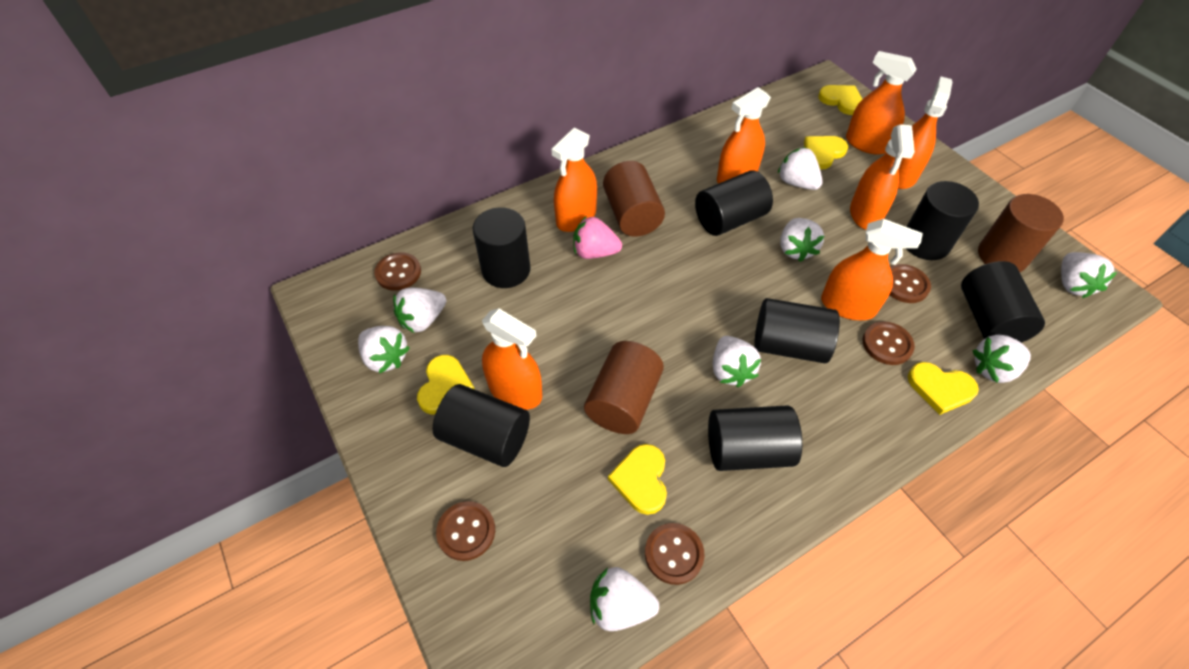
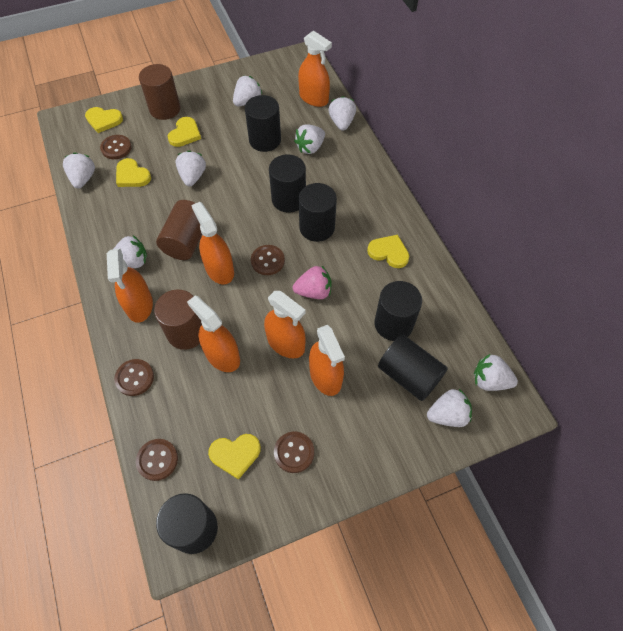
black cylinder: [433,384,530,467] [473,207,531,288] [695,170,773,236] [708,405,802,471] [754,298,840,363] [906,181,979,260] [961,261,1045,343] = 7 -> [156,493,218,554] [245,95,281,152] [269,154,306,213] [299,183,337,242] [374,281,422,341] [378,335,448,401] = 6
orange spray bottle: [482,308,542,410] [551,127,597,232] [717,87,771,184] [821,219,923,320] [846,51,917,155] [850,124,915,230] [898,76,952,189] = 7 -> [107,248,153,323] [187,296,240,372] [191,202,234,285] [264,291,306,359] [298,31,332,107] [309,325,345,396] = 6

